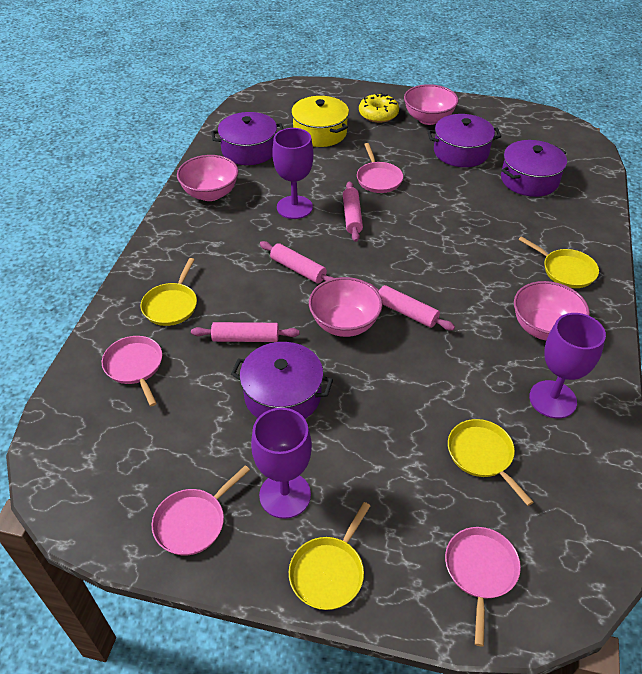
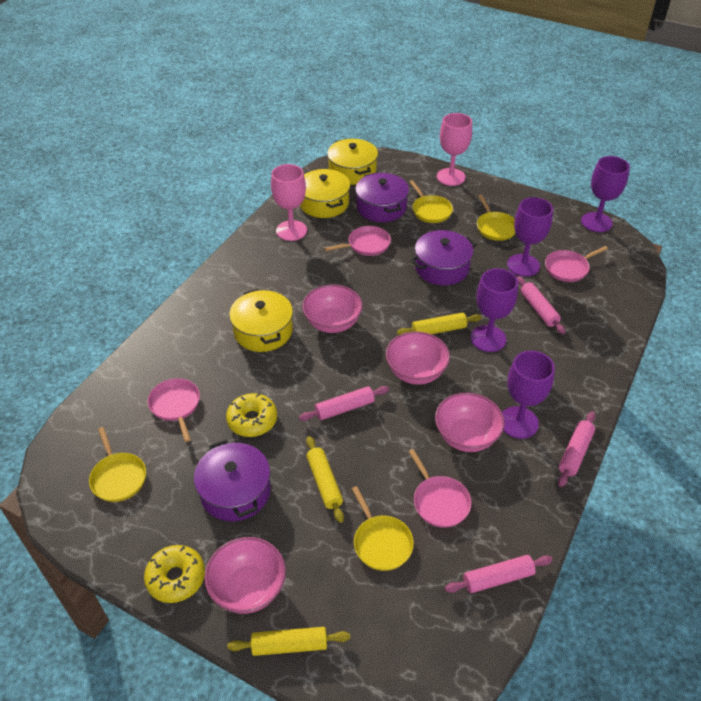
pink goblet: none = 0 -> [271,164,307,241] [437,113,472,186] = 2
purple goblet: [251,408,312,519] [272,128,314,219] [529,313,606,419] = 3 -> [470,268,518,352] [502,351,555,439] [507,197,553,276] [581,156,630,232] = 4
purple pot: [211,112,283,165] [231,342,333,419] [427,114,501,167] [501,140,567,197] = 4 -> [194,440,271,522] [355,173,409,222] [410,230,477,286] = 3
yellow donut: [359,93,399,123] = 1 -> [144,545,205,603] [226,393,277,437] = 2
yellow pot: [291,96,349,147] = 1 -> [229,289,293,352] [300,169,350,218] [327,139,378,185] = 3
yellow rolling pin: none = 0 -> [227,627,350,656] [306,436,344,523] [397,313,482,335] = 3

